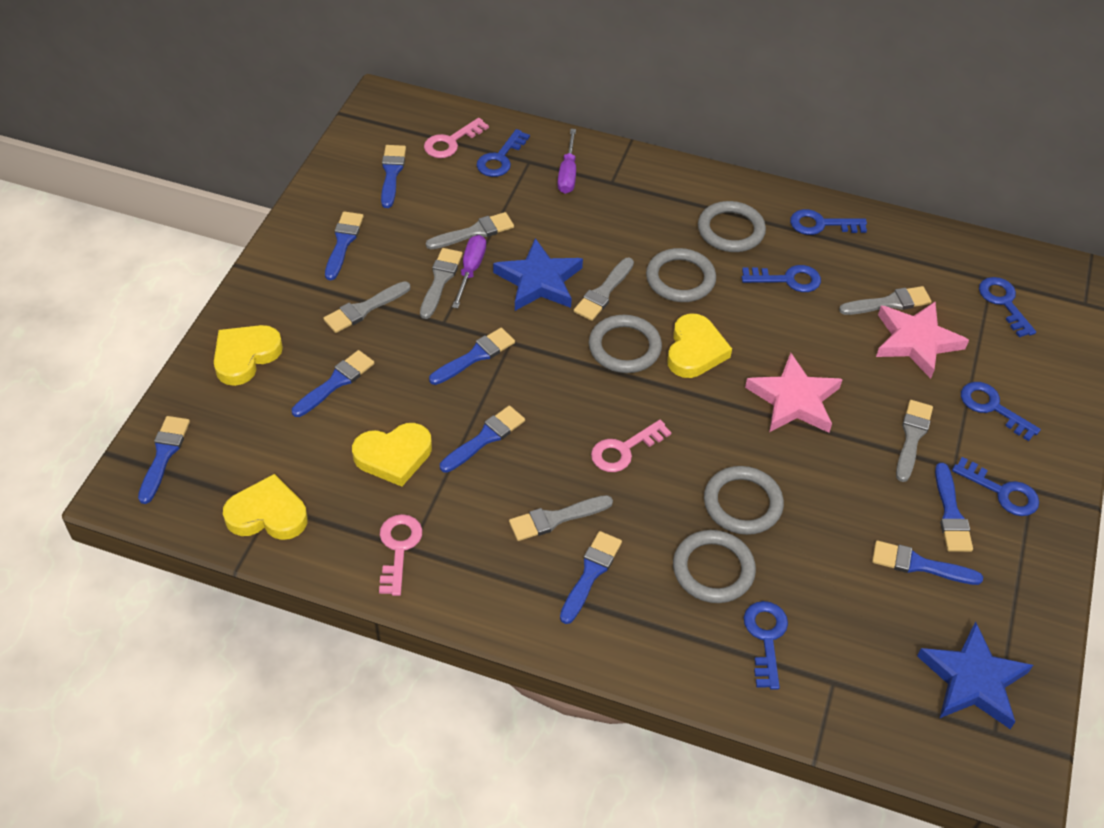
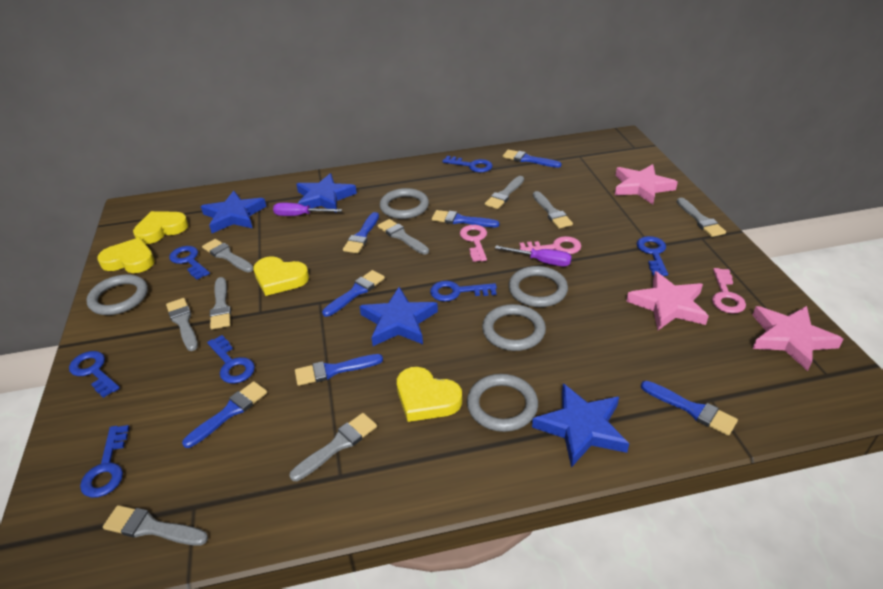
blue brush: [138,416,190,504] [292,350,374,417] [325,212,364,280] [381,145,406,208] [429,328,515,385] [440,406,525,473] [560,531,622,624] [872,541,983,585] [935,463,973,552] = 9 -> [182,381,267,448] [295,354,383,386] [322,270,385,317] [343,212,379,253] [432,210,500,227] [503,150,562,168] [641,381,738,436] = 7
blue star: [493,238,583,311] [917,622,1033,729] = 2 -> [201,191,267,233] [296,173,357,213] [359,287,438,346] [532,383,629,468] = 4
grey brush: [323,281,410,333] [420,248,463,319] [426,212,514,249] [509,495,613,541] [574,258,634,321] [839,286,932,315] [896,400,933,482] = 7 -> [103,505,208,546] [166,298,198,351] [202,239,254,272] [210,277,231,329] [290,413,377,481] [378,219,429,255] [485,176,524,209] [533,191,573,229] [677,198,726,237] = 9
pink star: [745,353,843,433] [876,302,969,379] = 2 -> [615,164,678,205] [626,271,709,330] [753,306,844,371] = 3

